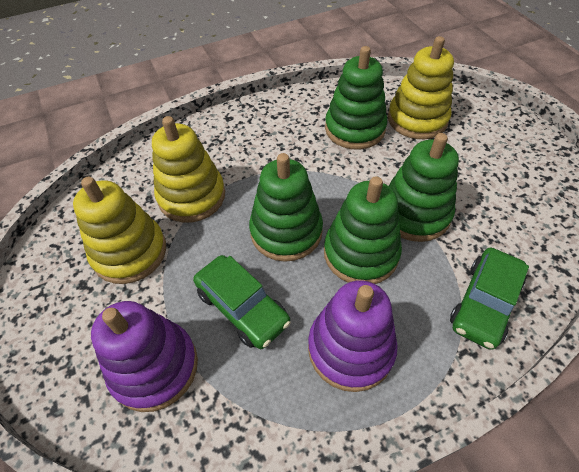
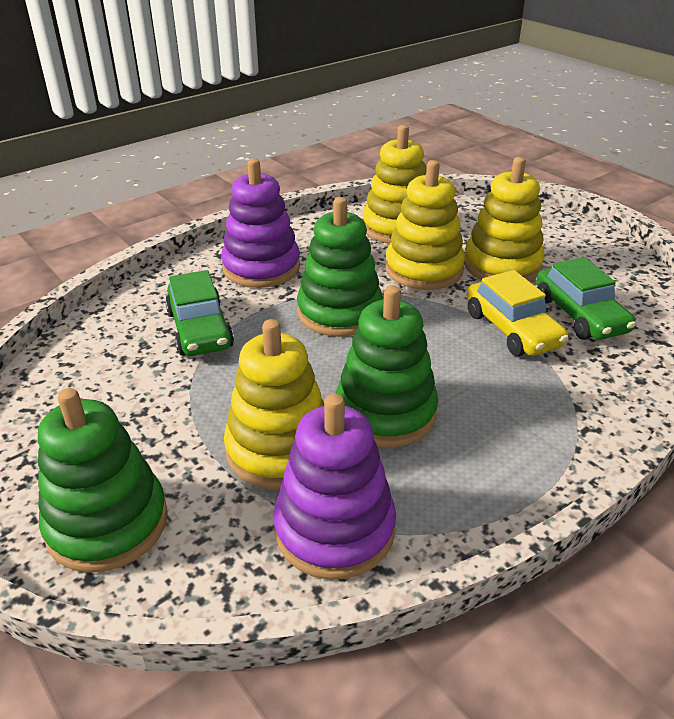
green stacking toy: [249,153,323,262] [324,176,402,284] [325,46,387,150] [389,133,459,242] = 4 -> [38,388,168,573] [297,197,383,337] [335,285,438,447] = 3
yellow car: none = 0 -> [467,270,569,356] = 1
yellow stacking toy: [73,177,166,284] [152,116,225,223] [388,36,454,139] = 3 -> [224,319,324,489] [362,125,427,244] [385,160,465,290] [464,157,545,282] = 4

